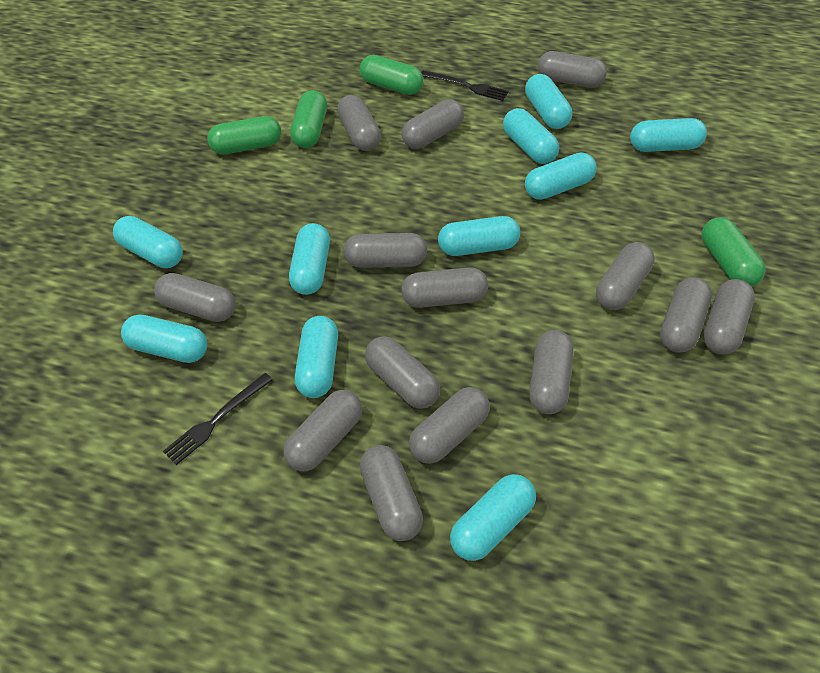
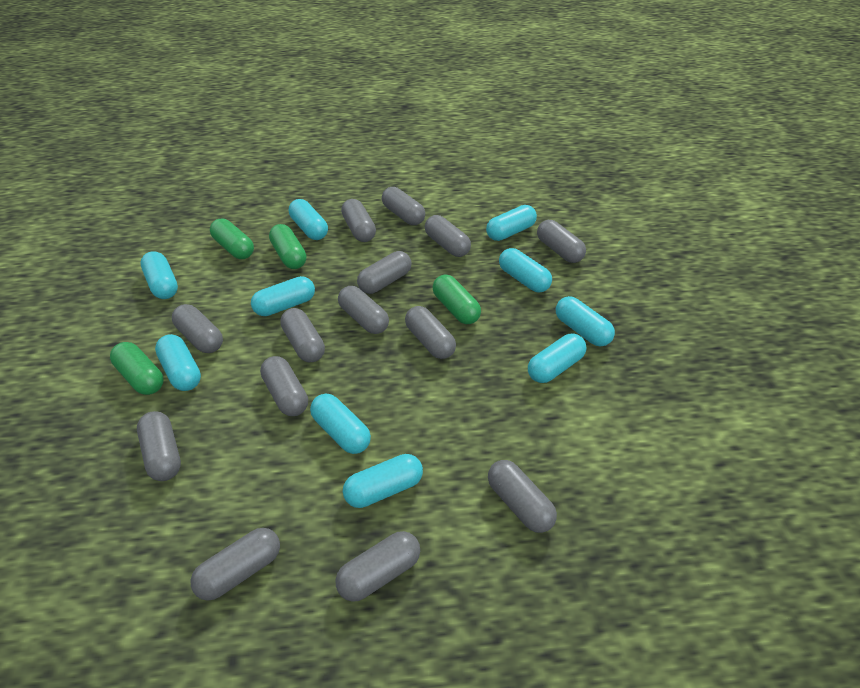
black fork: [163,373,273,465] [421,70,509,101] = 2 -> none = 0

